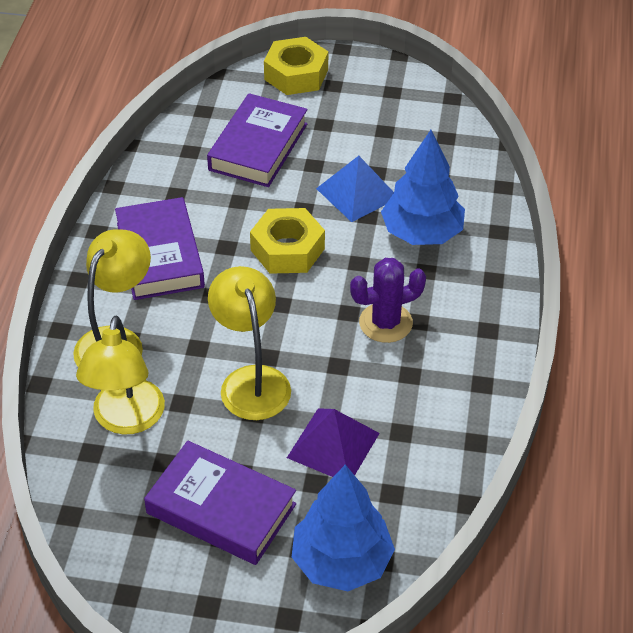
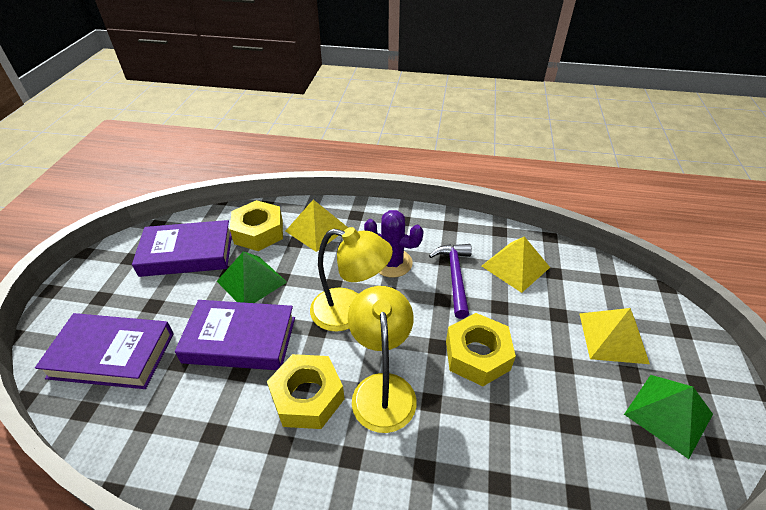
blue pyramid: [316,156,394,222] = 1 -> none = 0
blue tree: [292,465,395,591] [381,130,465,245] = 2 -> none = 0
green pyramid: none = 0 -> [217,251,287,303] [624,375,713,459] = 2
purple hammer: none = 0 -> [429,244,472,319] = 1
purple pyramid: [287,408,380,477] = 1 -> none = 0
yellow lamp: [73,229,151,367] [76,316,165,434] [208,266,291,420] = 3 -> [310,227,393,332] [348,286,417,433] = 2
yellow nut: [250,208,325,274] [264,37,328,95] = 2 -> [230,200,283,251] [267,354,344,429] [446,313,516,386] = 3
yellow pyramid: none = 0 -> [286,200,348,252] [482,236,550,293] [579,308,650,364] = 3

